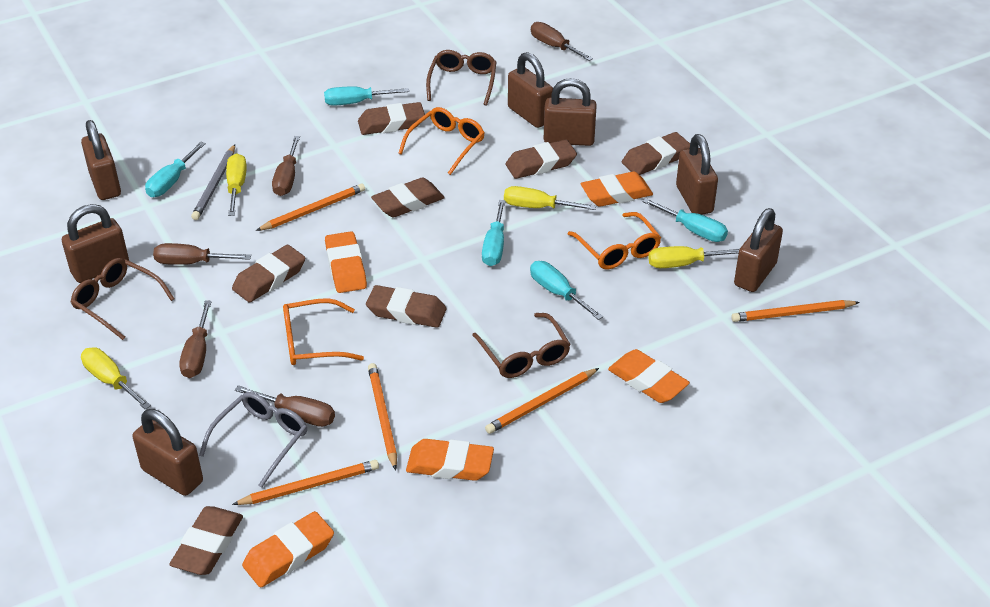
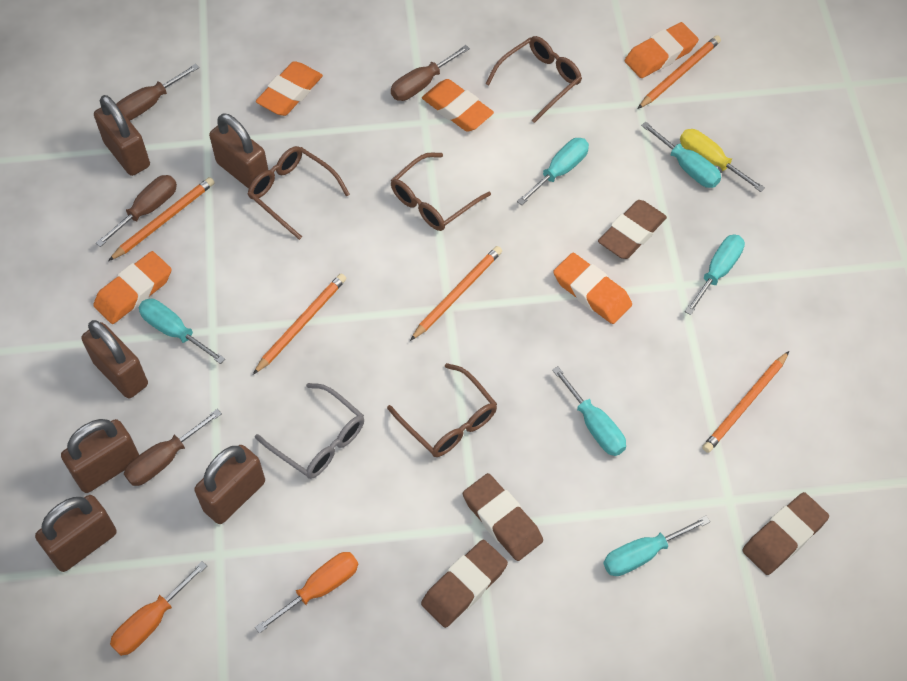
brown eraser: [169,506,243,575] [232,245,305,303] [358,102,425,135] [366,285,447,328] [371,178,445,218] [506,139,577,179] [622,132,690,175] = 7 -> [421,540,508,628] [463,473,543,561] [598,200,667,259] [742,492,829,575] = 4
brown glasses: [71,258,175,340] [426,50,496,106] [472,313,571,378] = 3 -> [248,146,350,240] [387,363,497,457] [391,152,491,231] [485,36,582,123] = 4
brown padlock: [62,204,129,283] [81,120,121,200] [133,409,203,496] [508,52,553,128] [544,78,597,146] [676,134,718,215] [734,208,783,292] = 7 -> [35,495,117,572] [61,419,139,493] [82,320,148,398] [94,95,150,176] [194,445,265,524] [209,113,268,189] = 6
brown screwdriver: [153,243,251,265] [179,301,212,378] [235,385,335,427] [272,136,300,196] [531,22,593,61] = 5 -> [96,175,177,247] [116,64,199,121] [124,409,222,486] [391,45,470,101] = 4
grey pencil: [191,144,235,220] = 1 -> none = 0
orange glasses: [283,298,364,365] [398,107,485,175] [568,212,661,269] = 3 -> none = 0
orange screwdriver: none = 0 -> [110,561,207,656] [255,552,358,634] = 2
turquoise screwdriver: [145,142,206,197] [324,86,409,106] [482,200,506,266] [530,261,603,320] [642,198,728,242] = 5 -> [138,299,225,364] [517,138,589,205] [552,366,626,456] [603,516,710,576] [641,122,721,188] [685,234,745,315] = 6
yellow screwdriver: [81,347,151,409] [226,154,247,216] [504,186,596,210] [648,246,740,268] = 4 -> [680,129,765,192] = 1

